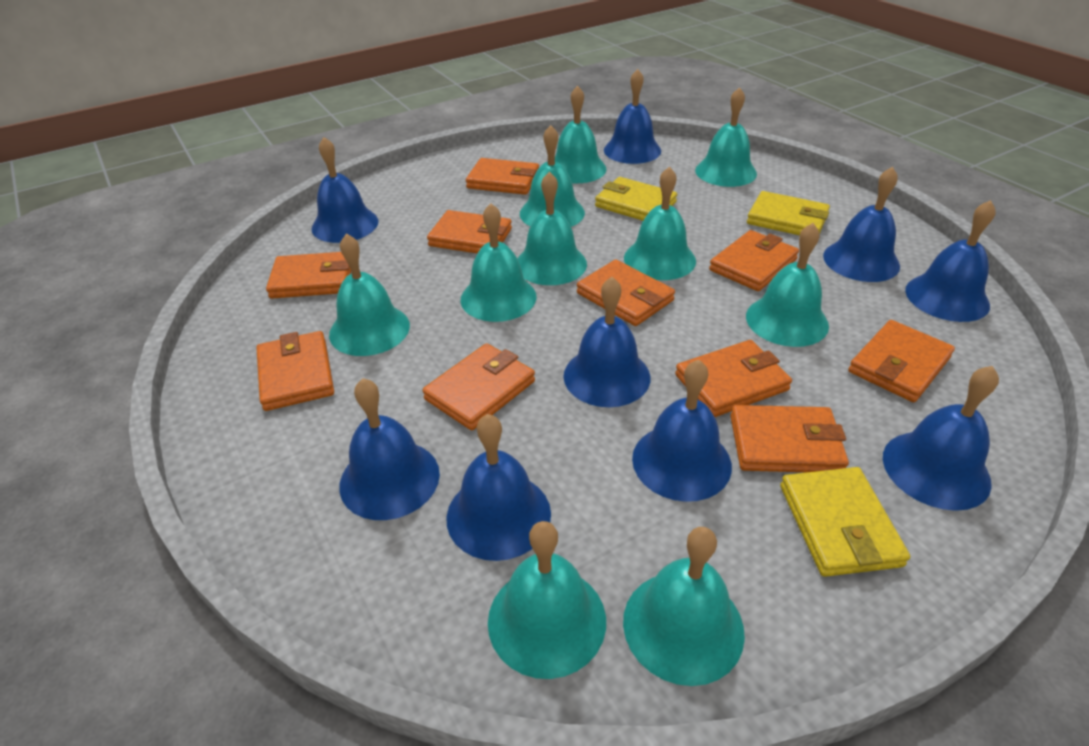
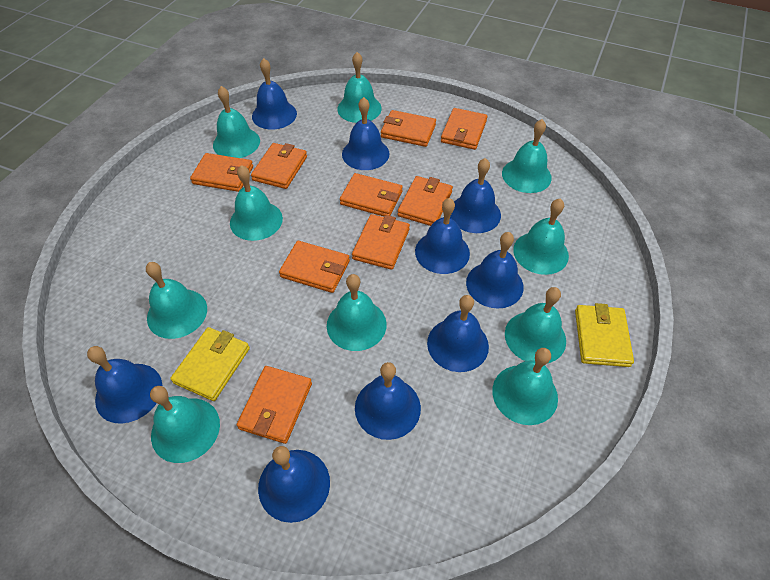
orange wallet: [256,331,334,411] [266,252,351,299] [422,343,535,431] [427,210,512,253] [466,158,539,195] [577,260,675,326] [675,340,792,417] [709,230,799,291] [730,405,849,472] [848,320,955,402] = 10 -> [190,153,253,192] [237,366,312,444] [251,143,307,189] [279,241,350,293] [340,173,403,217] [352,214,410,270] [381,110,436,147] [398,176,453,226] [441,108,487,150] = 9
yellow wallet: [595,177,677,221] [747,191,830,235] [780,467,910,577] = 3 -> [170,327,250,401] [575,303,634,367] = 2

